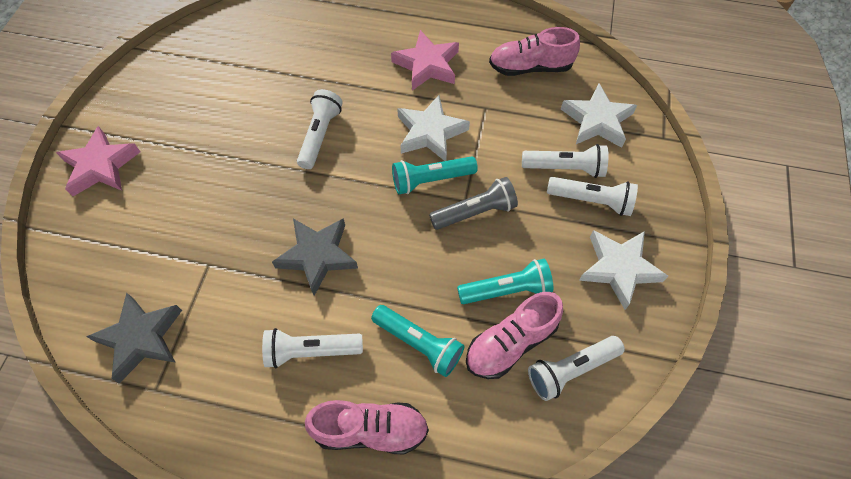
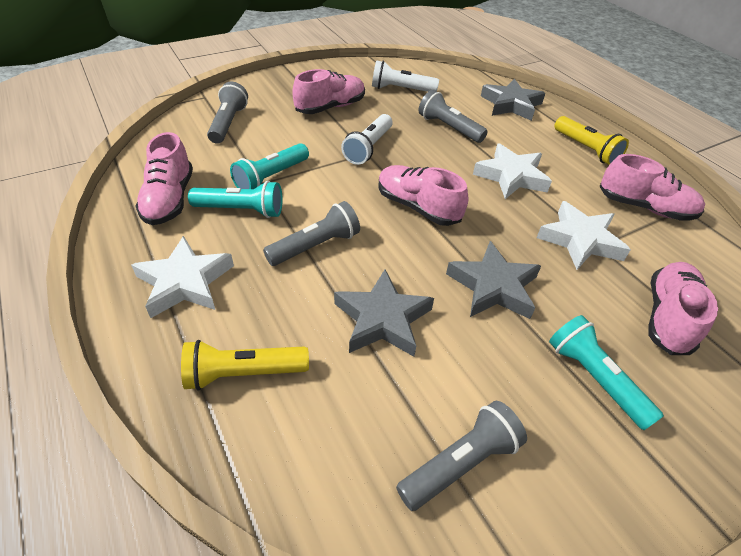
grey flashlight: [429,177,518,230] = 1 -> [207,82,248,144] [263,201,360,266] [396,401,527,511] [419,90,488,143] = 4
grey star: [86,293,182,383] [272,218,358,296] = 2 -> [334,270,434,357] [446,241,541,319] [481,79,545,121] = 3
pink shoe: [305,400,429,455] [466,292,563,379] [489,27,580,76] = 3 -> [135,132,193,225] [292,69,365,114] [379,165,468,226] [599,154,705,221] [648,262,718,355] = 5
pink star: [56,126,140,196] [391,30,459,91] = 2 -> none = 0
white flashlight: [262,328,363,368] [297,89,343,169] [522,144,608,178] [528,336,625,401] [547,177,638,216] = 5 -> [341,114,393,165] [372,60,439,92] = 2
yellow flashlight: none = 0 -> [181,340,309,391] [554,116,629,165] = 2

